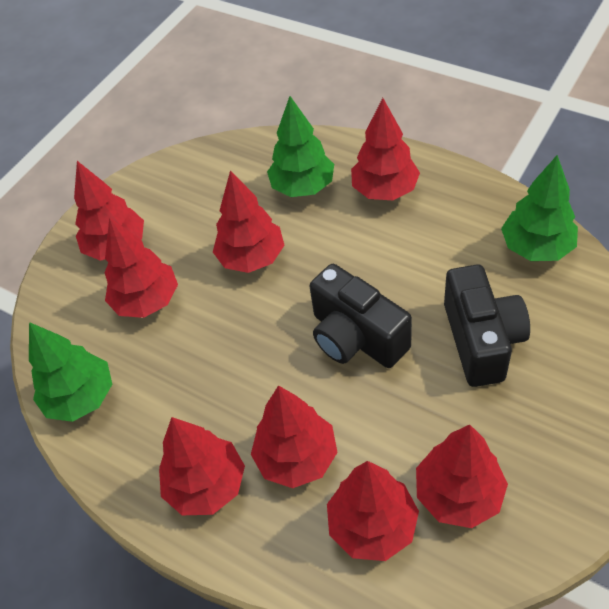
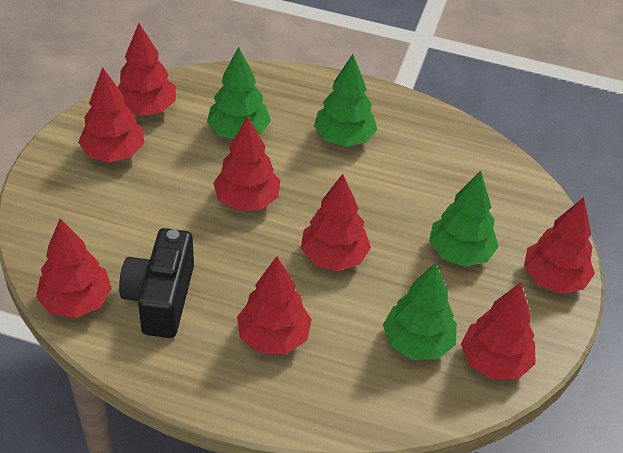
black camera: [309,264,412,368] [444,265,530,387] = 2 -> [119,228,194,338] = 1
green tree: [29,322,112,422] [267,96,334,197] [501,155,578,261] = 3 -> [207,47,271,139] [314,54,378,147] [383,262,457,360] [429,170,499,267] = 4

